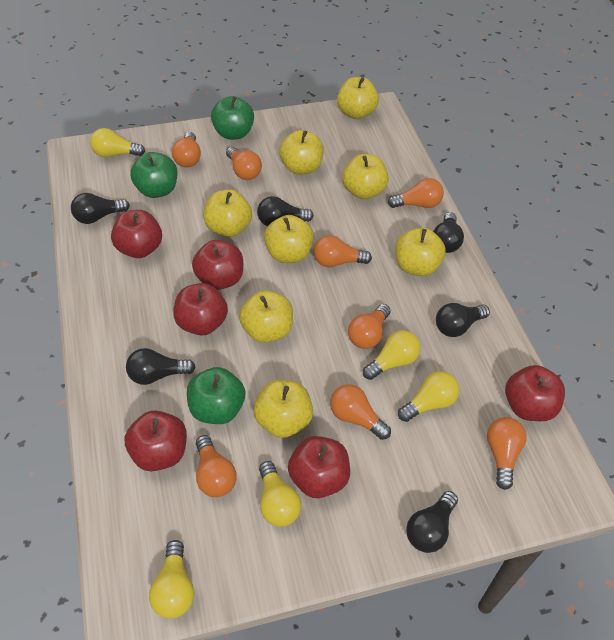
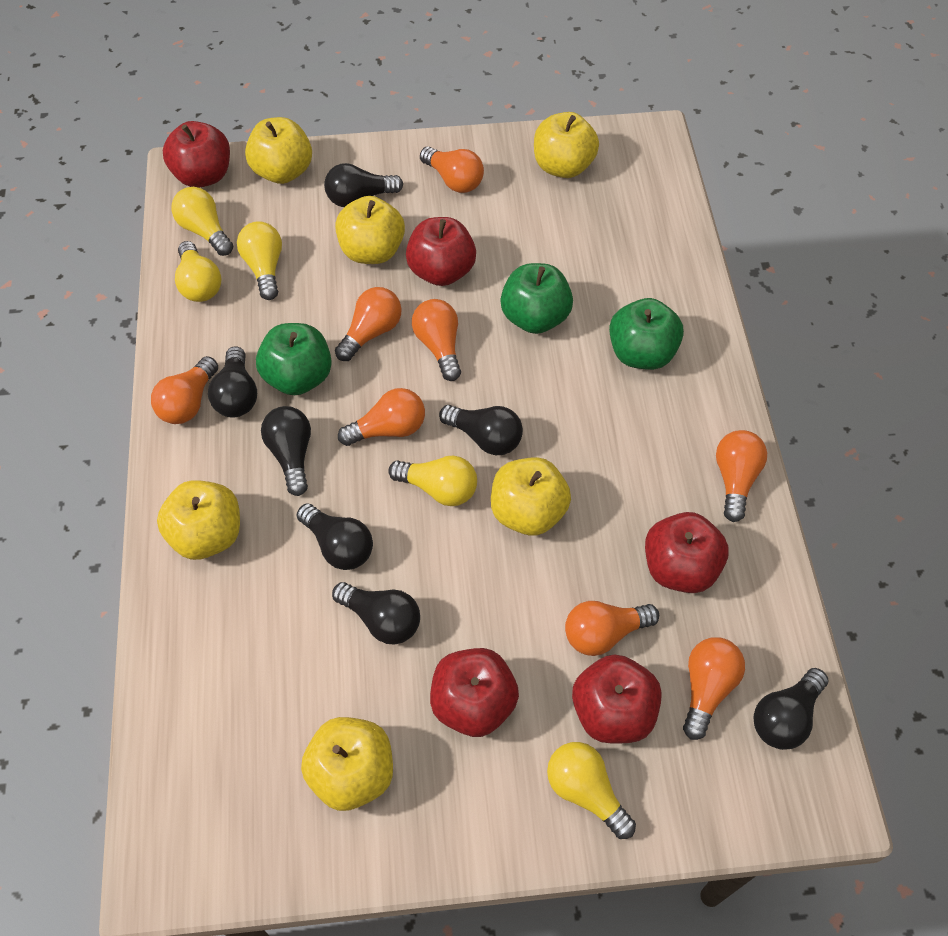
black light bulb: [71,193,130,224] [126,348,195,385] [257,196,314,226] [406,491,458,553] [433,212,464,253] [436,303,490,337] = 6 -> [208,346,257,417] [261,406,311,496] [297,503,373,570] [324,163,403,207] [332,582,420,644] [439,405,523,455] [754,668,829,750] = 7
red apple: [111,210,162,258] [125,411,187,471] [173,283,228,336] [192,240,243,290] [288,436,350,498] [505,365,565,421] = 6 -> [163,121,230,188] [406,217,476,286] [430,648,519,737] [572,654,662,743] [645,512,729,593] = 5
yellow apple: [204,189,252,237] [239,290,293,343] [253,380,313,438] [264,215,314,263] [279,130,324,175] [337,77,379,119] [342,154,389,199] [395,227,446,276] = 8 -> [157,480,240,560] [245,117,312,184] [301,717,393,811] [335,196,405,264] [491,457,571,536] [534,112,599,178] = 6

